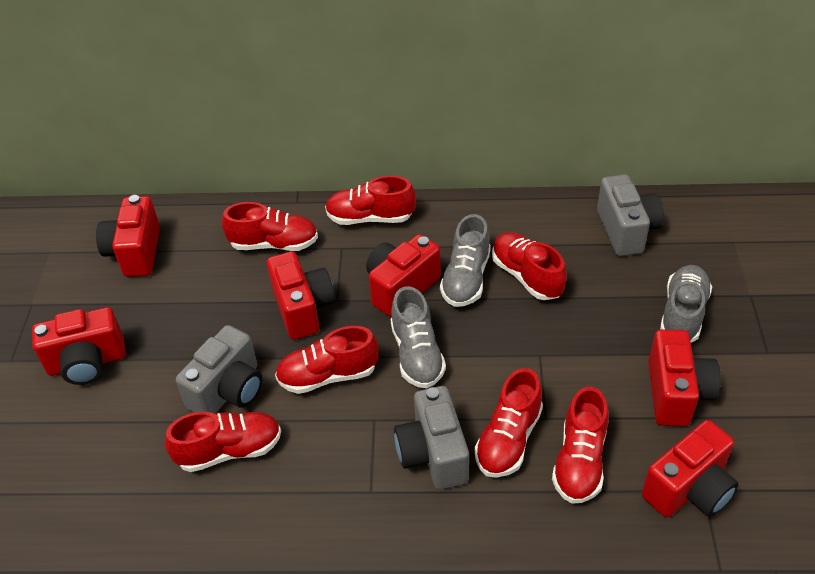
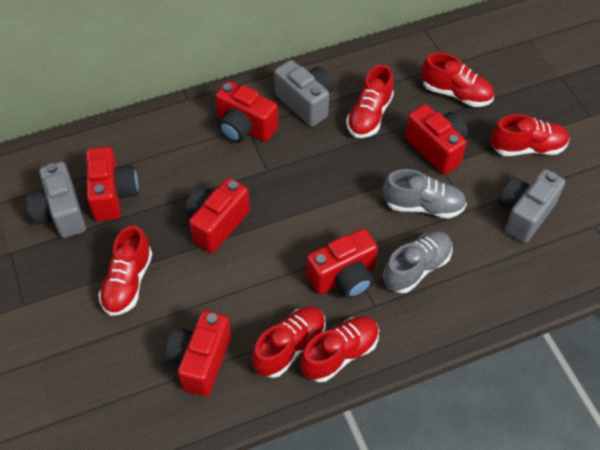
grey shoe: [391,286,446,388] [440,214,491,307] [660,265,712,343] = 3 -> [383,169,467,218] [383,231,453,293] = 2
red shoe: [165,412,281,472] [222,202,318,251] [275,326,379,394] [325,176,416,225] [474,368,543,478] [492,232,567,300] [552,387,609,504] = 7 -> [98,226,152,316] [252,306,326,378] [301,316,379,382] [346,65,394,138] [421,52,494,107] [491,114,570,156] = 6

